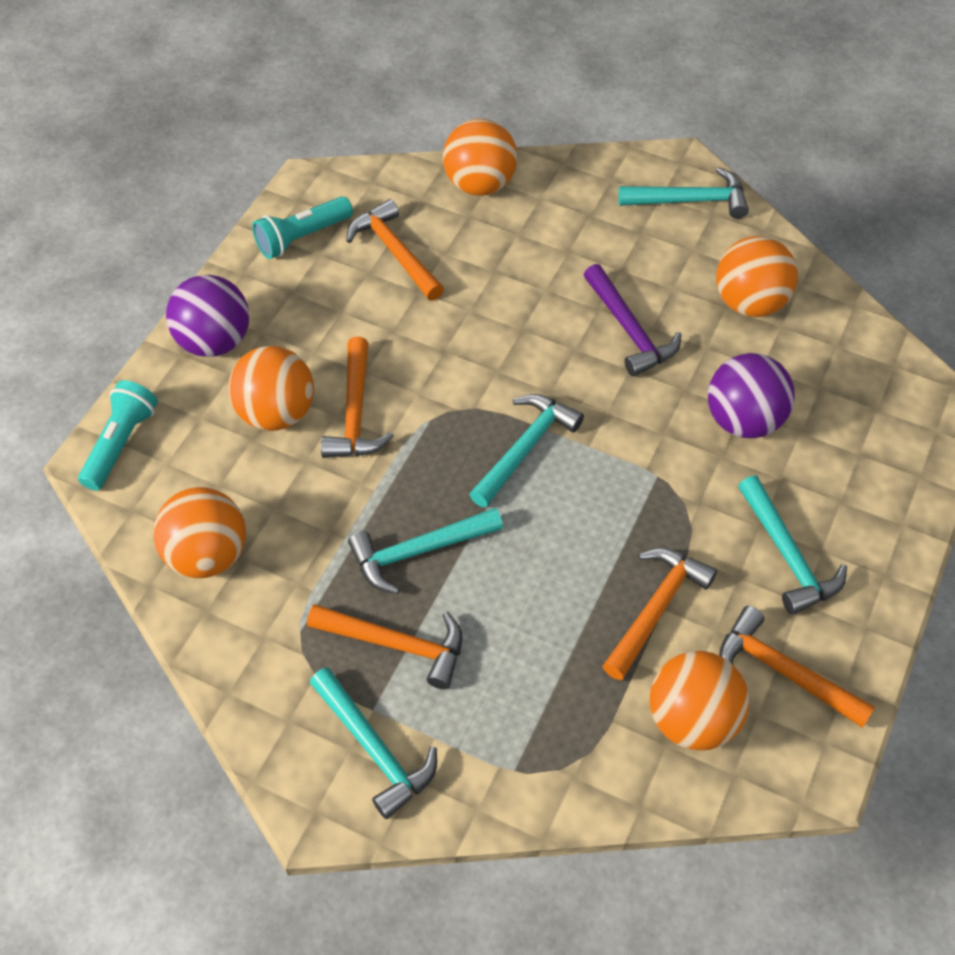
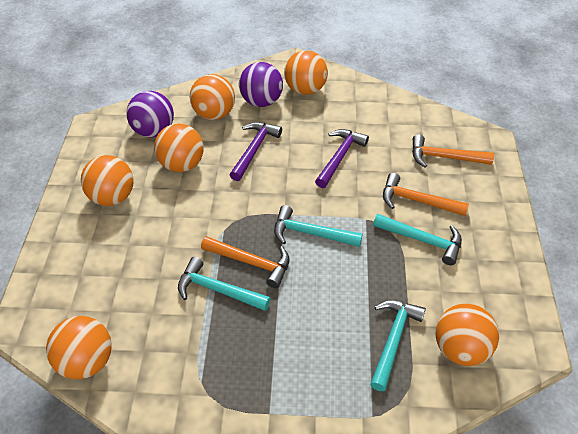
orange ball: [153,487,246,578] [228,346,314,431] [443,119,518,196] [650,651,749,750] [716,236,798,317] = 5 -> [46,316,112,379] [81,155,133,206] [154,123,204,172] [190,74,235,120] [284,50,328,95] [436,304,499,366] = 6
orange hammer: [307,604,463,689] [321,337,394,458] [346,199,444,301] [603,548,717,680] [719,606,875,728] = 5 -> [201,236,290,288] [383,173,469,216] [412,134,494,167] = 3
purple hammer: [584,264,682,377] = 1 -> [230,122,282,181] [315,129,369,188] = 2
turquoise flashlight: [78,380,158,491] [252,196,353,259] = 2 -> none = 0
turquoise hammer: [310,667,437,819] [348,508,503,594] [469,394,584,508] [618,167,749,219] [738,475,847,615] = 5 -> [178,257,270,311] [274,205,363,247] [370,300,426,391] [373,214,462,265] = 4

